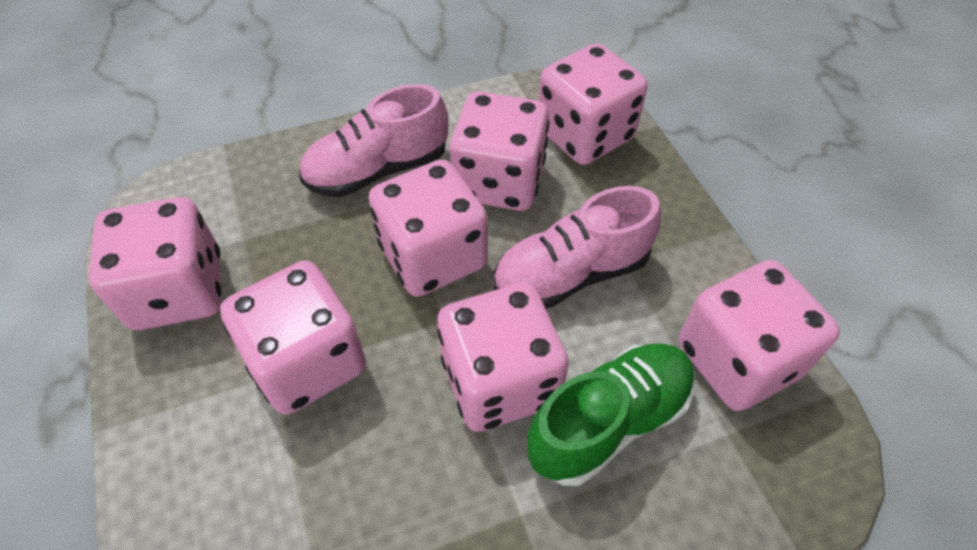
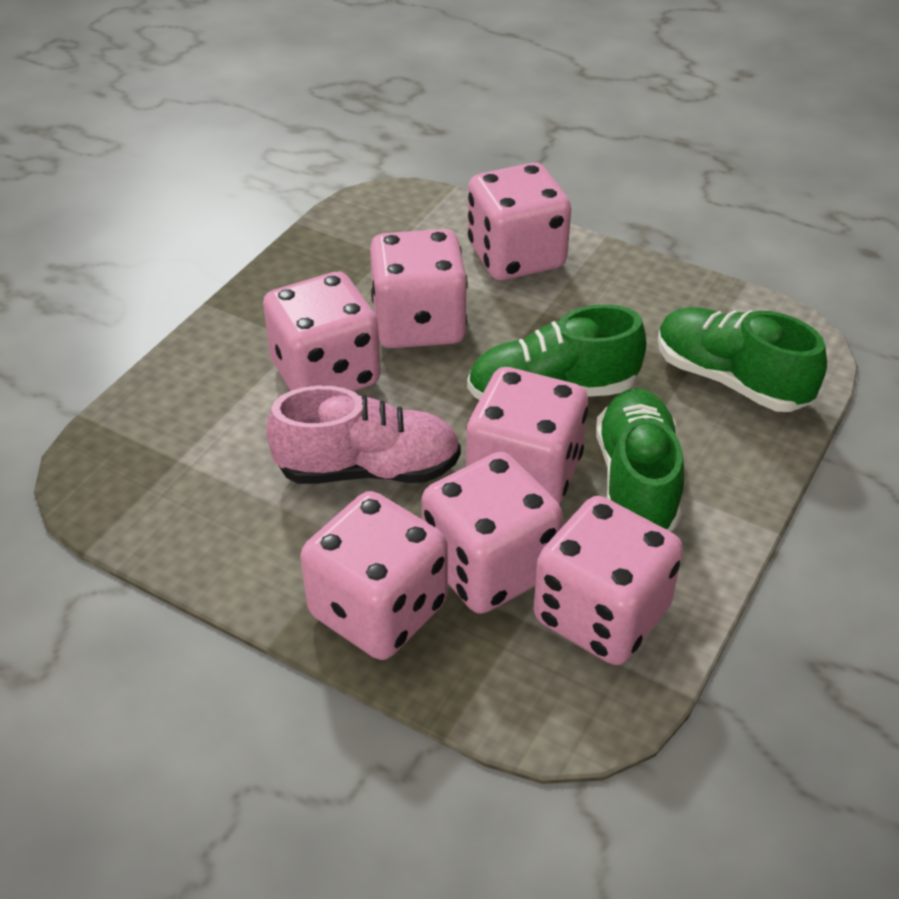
green shoe: [528,343,695,486] = 1 -> [467,304,646,400] [596,388,684,532] [658,307,827,412] = 3
pink shoe: [299,84,449,197] [493,186,661,309] = 2 -> [266,386,461,484] = 1

